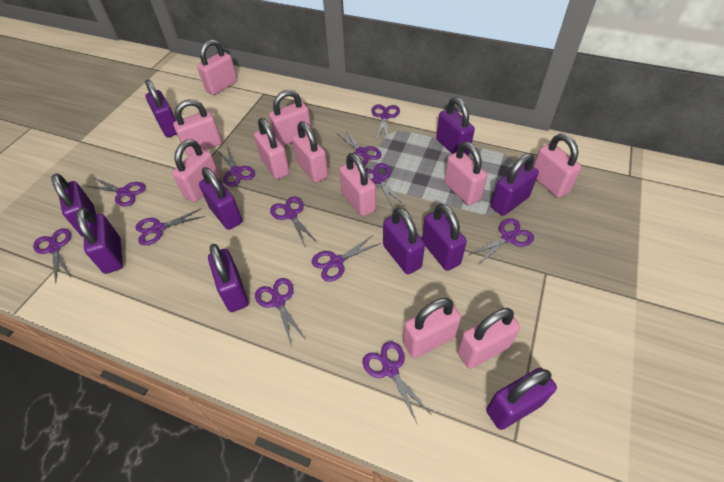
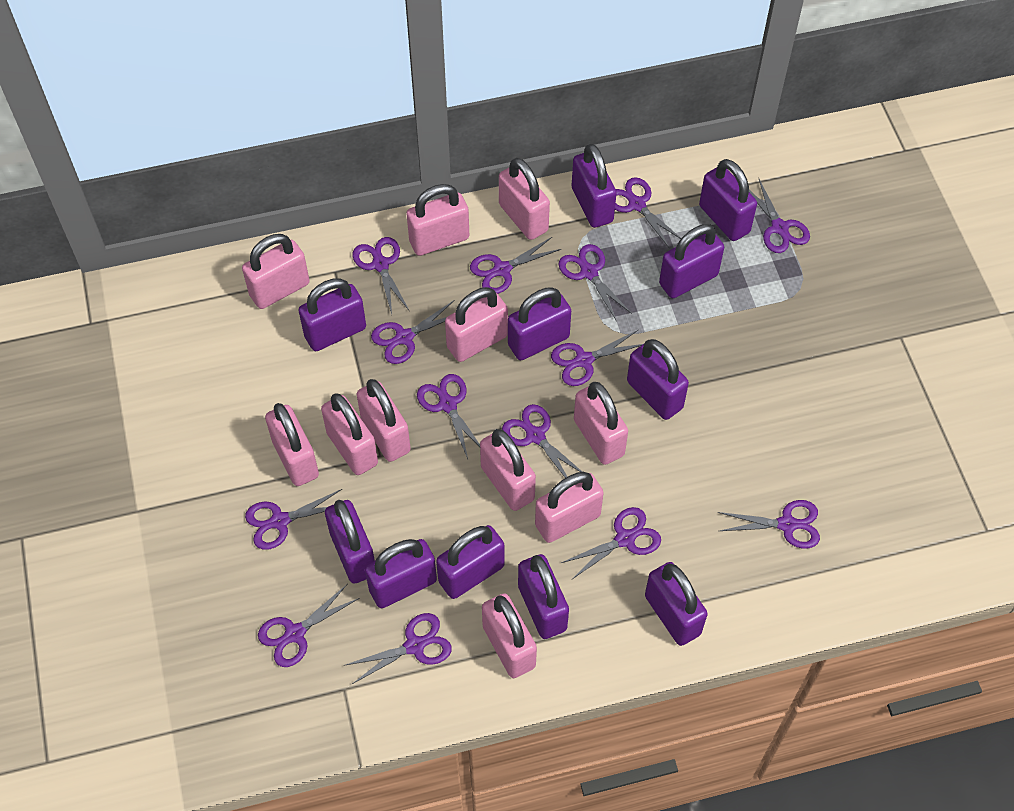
purple padlock: [51,173,96,237] [76,207,123,274] [145,79,177,137] [199,167,242,230] [208,244,248,312] [383,207,425,274] [422,203,467,271] [436,97,475,155] [486,368,557,430] [491,153,539,216] = 10 -> [299,278,366,351] [325,500,375,584] [365,539,437,608] [436,525,504,599] [508,287,571,360] [518,554,569,639] [572,144,617,228] [627,339,689,420] [645,562,708,646] [659,224,724,298] [699,159,757,241] = 11
purple scissors: [33,228,71,284] [86,177,146,206] [136,208,205,245] [217,146,255,187] [255,278,305,344] [270,197,318,246] [312,235,381,282] [335,128,381,166] [363,341,432,423] [366,163,404,209] [371,104,400,142] [469,218,534,265] = 12 -> [245,489,342,550] [258,584,359,667] [344,613,452,684] [352,237,409,314] [371,300,455,364] [417,374,480,459] [470,237,561,294] [502,404,582,478] [551,330,643,386] [558,244,632,322] [561,507,661,580] [615,177,681,249] [718,500,820,549] [749,179,810,253] = 14

